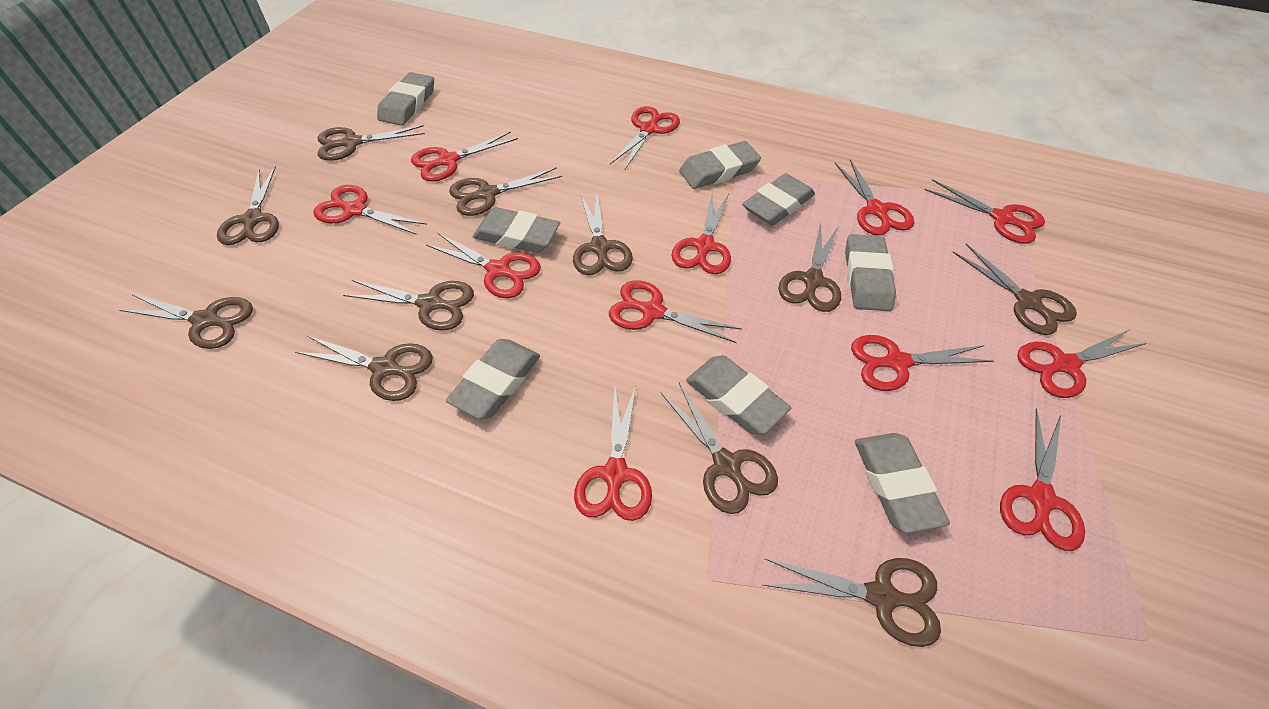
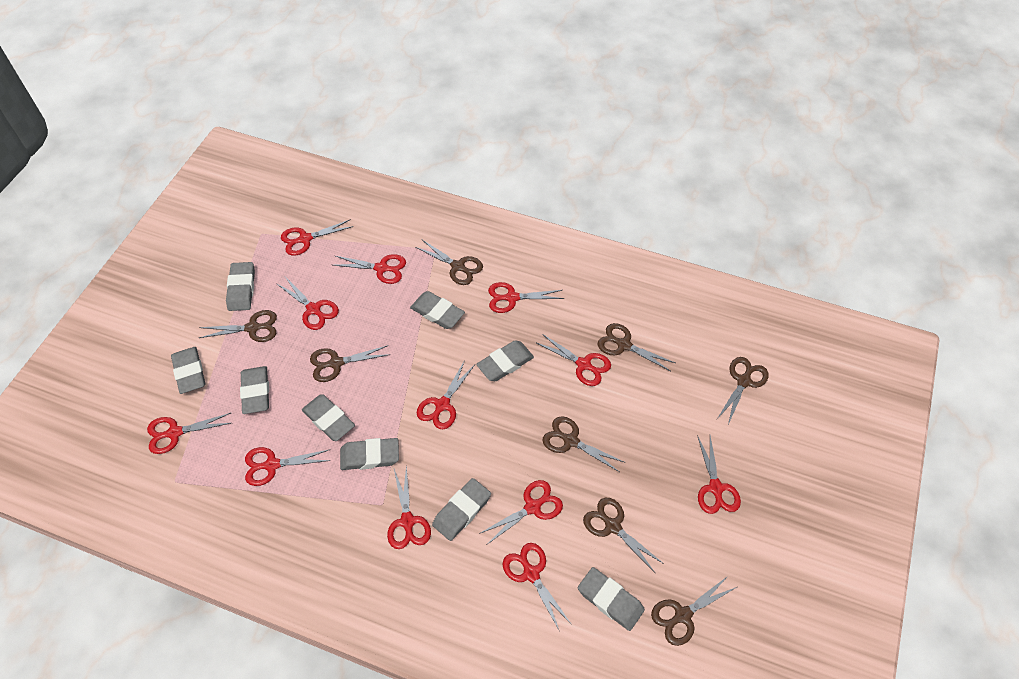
brown scissors: [120,295,253,349] [217,166,279,245] [295,335,433,401] [318,125,425,161] [343,280,474,331] [449,167,562,216] [573,193,633,275] [661,383,778,514] [763,558,941,647] [778,223,841,312] [953,244,1077,335] = 11 -> [199,310,277,342] [310,345,390,382] [415,240,483,285] [542,416,624,472] [583,498,664,571] [597,323,675,371] [651,575,737,646] [717,357,769,425] = 8
grey eraser: [377,72,434,126] [446,339,540,419] [473,207,560,253] [679,141,761,189] [686,355,791,434] [742,173,815,226] [845,234,896,311] [855,433,950,533] = 8 -> [171,347,206,394] [226,262,255,311] [240,366,269,414] [302,394,355,441] [340,438,399,470] [410,291,465,329] [432,478,491,541] [476,340,534,381] [578,567,645,631] = 9

